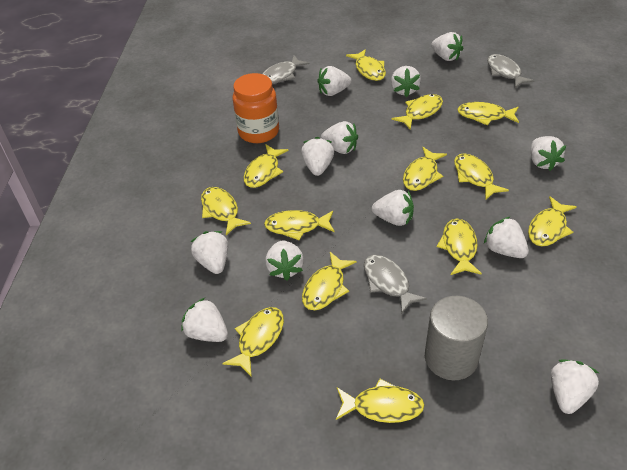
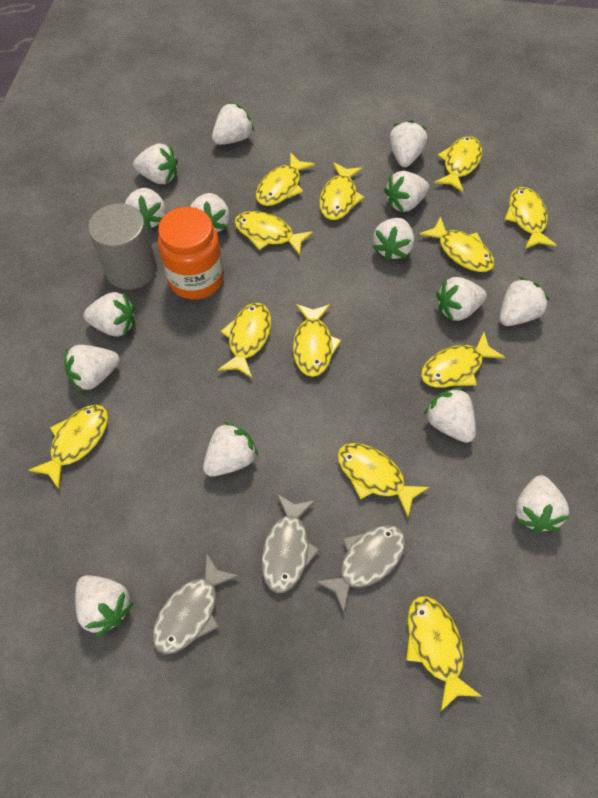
white strawberry: [181,298,228,342] [191,231,228,274] [265,241,304,280] [301,137,334,176] [317,66,351,96] [321,121,358,154] [372,190,414,226] [391,66,421,97] [431,32,463,61] [484,216,529,258] [531,136,566,171] [551,359,599,414] = 12 -> [65,345,120,392] [75,575,134,637] [83,292,135,337] [125,188,165,231] [133,143,178,184] [190,193,230,233] [203,422,258,477] [212,102,254,145] [372,218,414,261] [384,171,429,212] [389,120,427,167] [424,387,476,443] [436,277,487,322] [499,277,549,326] [515,475,569,533] = 15
yellow fish: [201,187,251,235] [222,307,284,377] [244,144,289,188] [264,210,335,240] [302,252,357,310] [336,379,424,423] [346,49,386,81] [392,94,443,130] [403,147,447,191] [437,218,482,275] [454,153,509,200] [457,102,519,125] [528,196,577,246] = 13 -> [29,405,108,489] [218,303,271,378] [234,211,313,255] [256,152,315,206] [293,304,341,377] [319,162,364,220] [337,443,429,517] [406,596,482,712] [419,216,494,272] [421,332,505,388] [434,136,482,192] [505,187,557,249] = 12

